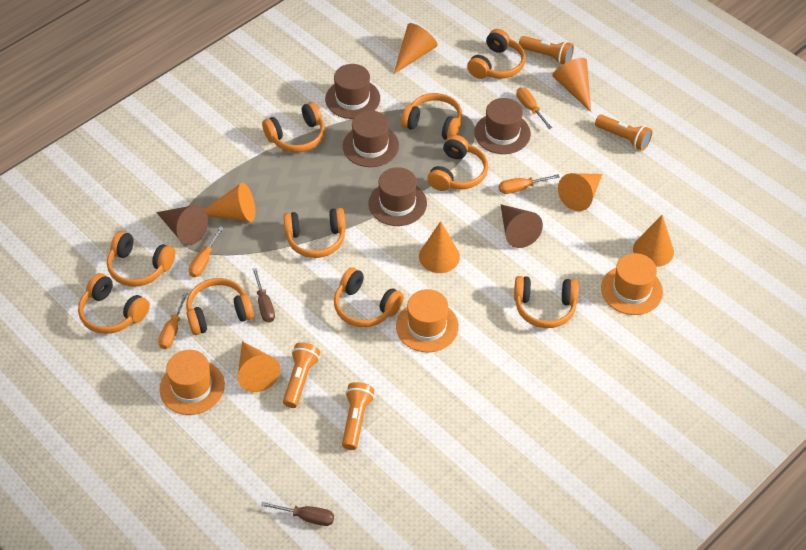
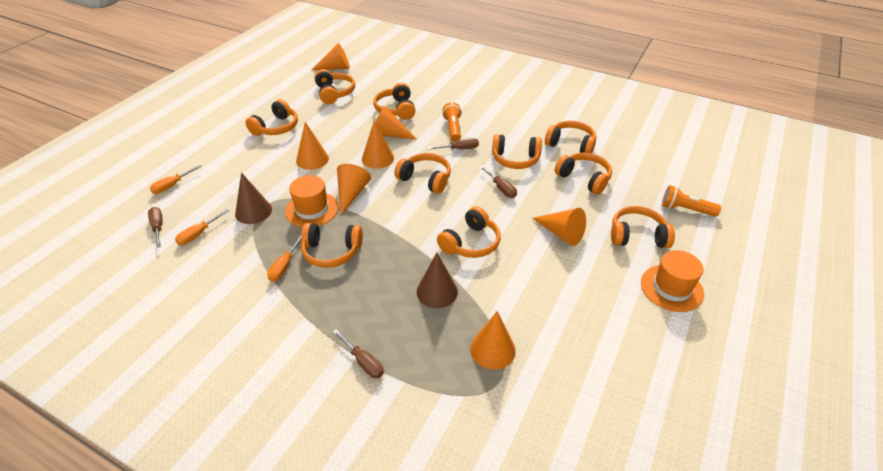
brown hat: [325,64,380,119] [343,110,399,167] [368,167,427,226] [474,98,531,154] = 4 -> none = 0
brown screwdriver: [252,268,275,322] [261,502,334,526] = 2 -> [148,207,163,248] [333,329,384,378] [428,138,479,149] [480,166,517,198] = 4
orange flashlight: [283,342,320,408] [342,382,374,450] [519,36,574,65] [595,114,652,151] = 4 -> [442,102,462,142] [662,185,721,217] = 2
orange hat: [160,350,225,415] [396,289,459,352] [601,253,663,315] = 3 -> [285,175,339,227] [641,250,704,312] = 2
orange screwdriver: [158,293,188,349] [189,227,223,277] [499,174,560,194] [517,87,552,129] = 4 -> [150,165,202,194] [175,209,229,245] [267,235,301,282] = 3

